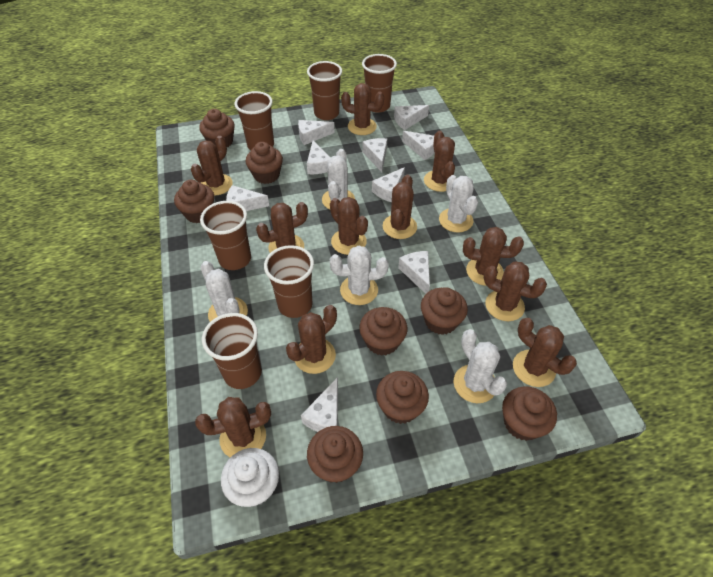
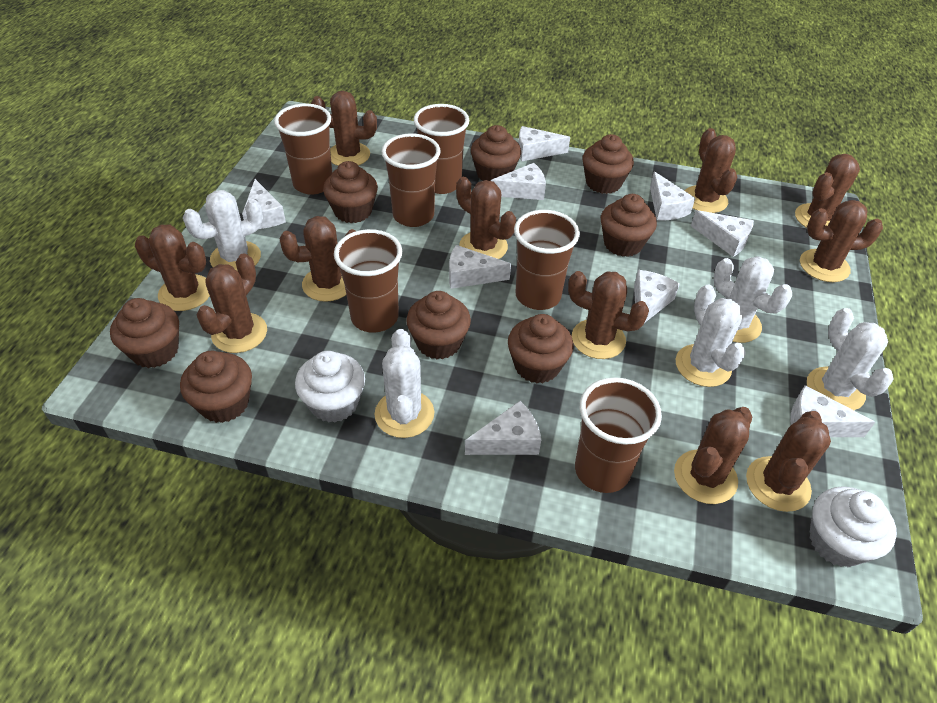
white cupcake: [221,448,279,507] = 1 -> [295,351,365,422] [810,486,897,567] = 2

